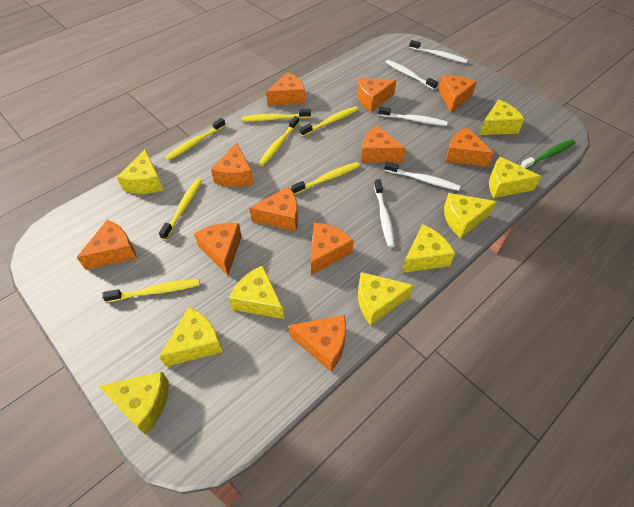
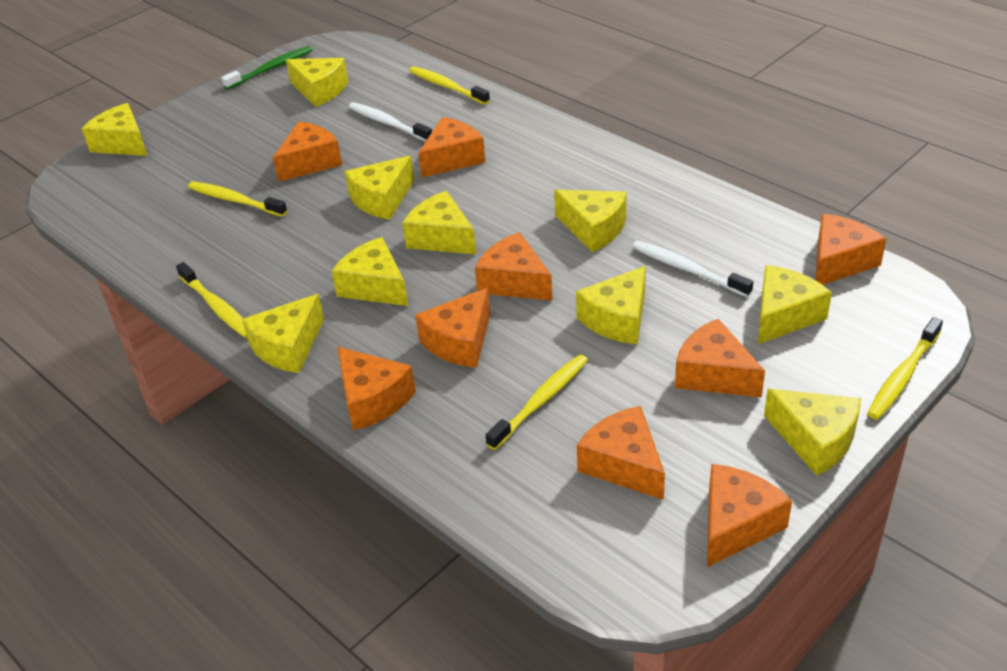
orange cheese: [76,220,137,270] [194,223,242,275] [211,143,254,187] [249,186,298,232] [266,72,305,106] [289,315,346,372] [311,222,354,275] [357,78,396,112] [361,126,406,162] [439,75,477,113] [445,127,494,167] = 11 -> [273,122,342,182] [337,347,416,430] [415,288,491,368] [418,117,486,177] [475,232,553,301] [577,406,665,500] [675,319,765,397] [707,464,792,567] [815,214,886,285] = 9
white toothbrush: [374,179,395,248] [378,107,448,126] [384,161,460,191] [385,60,438,90] [409,40,468,63] = 5 -> [348,102,432,142] [632,241,753,297] = 2
yellow cheese: [99,372,169,435] [117,149,163,194] [159,307,223,367] [229,265,284,319] [358,272,414,326] [402,224,455,273] [444,193,497,238] [479,99,525,135] [489,156,542,198] = 9 -> [82,103,148,156] [242,294,324,373] [286,58,348,107] [331,237,408,306] [345,156,415,220] [402,191,476,254] [554,190,627,252] [576,266,646,345] [758,265,832,344] [764,389,861,476] = 10
yellow toothbrush: [102,279,200,302] [159,178,202,240] [165,118,226,161] [242,109,311,122] [258,116,299,166] [291,162,360,195] [300,106,358,136] = 7 -> [176,262,247,338] [188,181,287,217] [409,66,490,105] [486,354,588,450] [867,317,943,420] = 5

